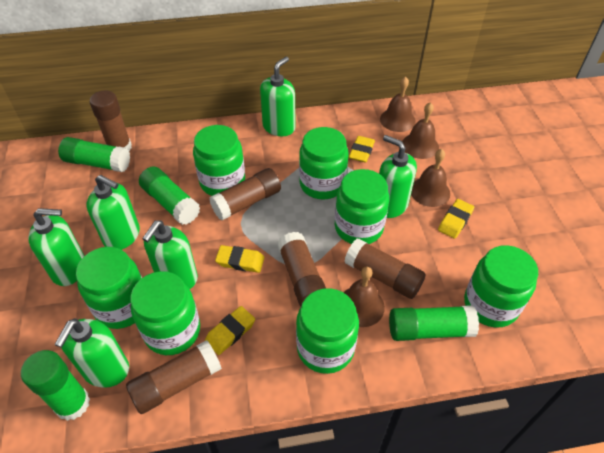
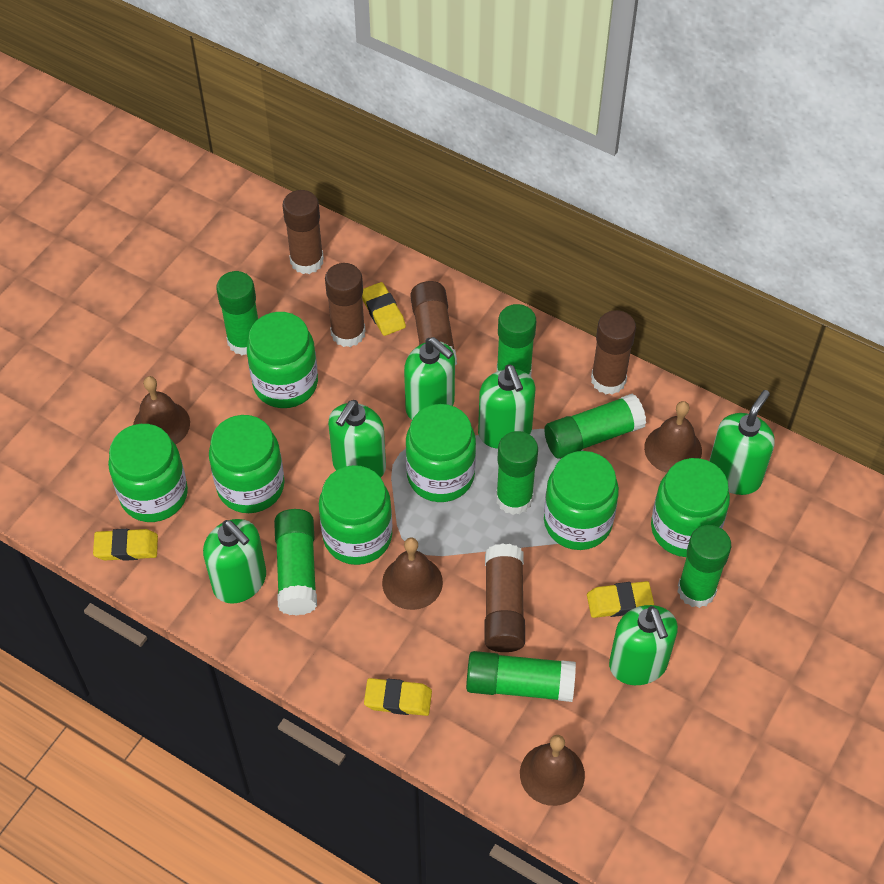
green glue stick: [21,350,90,421] [58,137,130,172] [139,166,200,225] [389,305,479,341] = 4 -> [216,271,258,355] [274,509,317,616] [466,651,576,702] [496,431,538,515] [497,304,536,376] [544,393,646,459] [677,525,731,608] = 7

